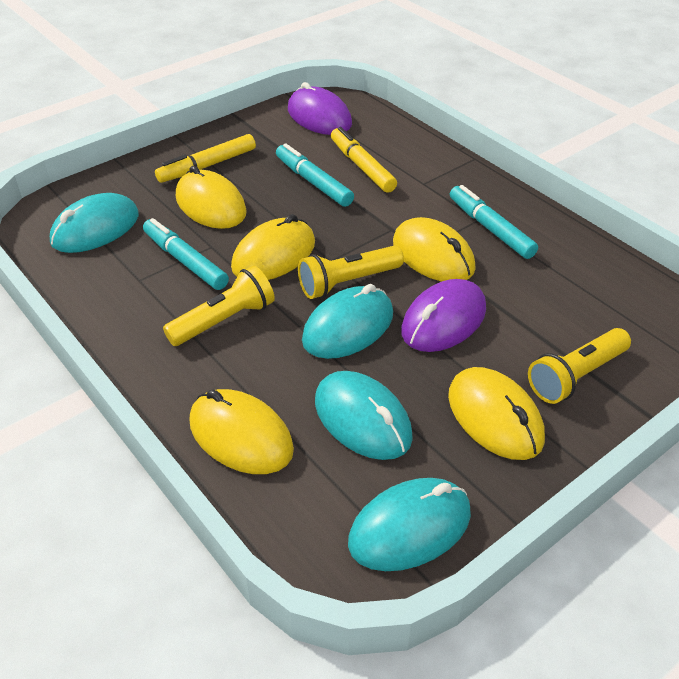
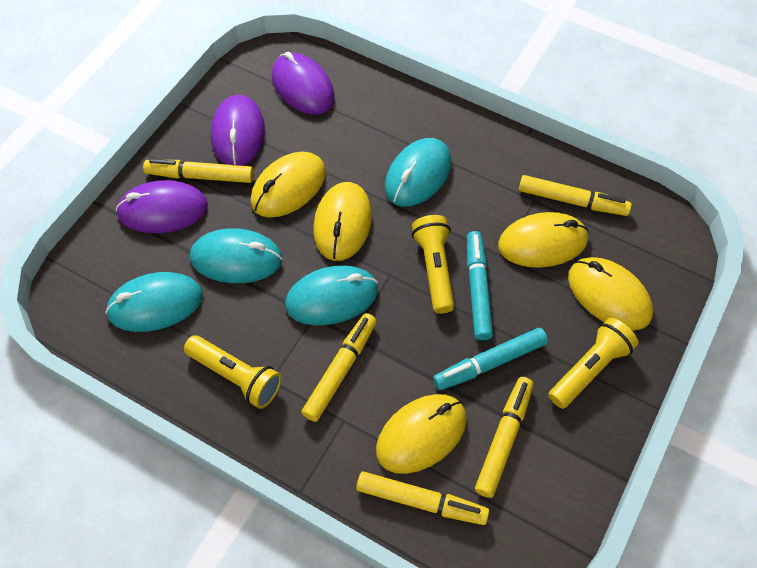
purple mouse: [288,82,352,135] [401,279,486,352] = 2 -> [116,180,208,233] [211,95,265,166] [272,52,335,115] = 3
turquoise marker: [143,218,229,290] [276,143,354,207] [450,185,538,259] = 3 -> [433,328,548,390] [467,231,493,340] = 2
yellow marker: [155,134,256,183] [331,127,397,193] = 2 -> [143,159,254,183] [301,313,377,422] [356,471,489,525] [475,377,533,498] [519,175,632,216] = 5

